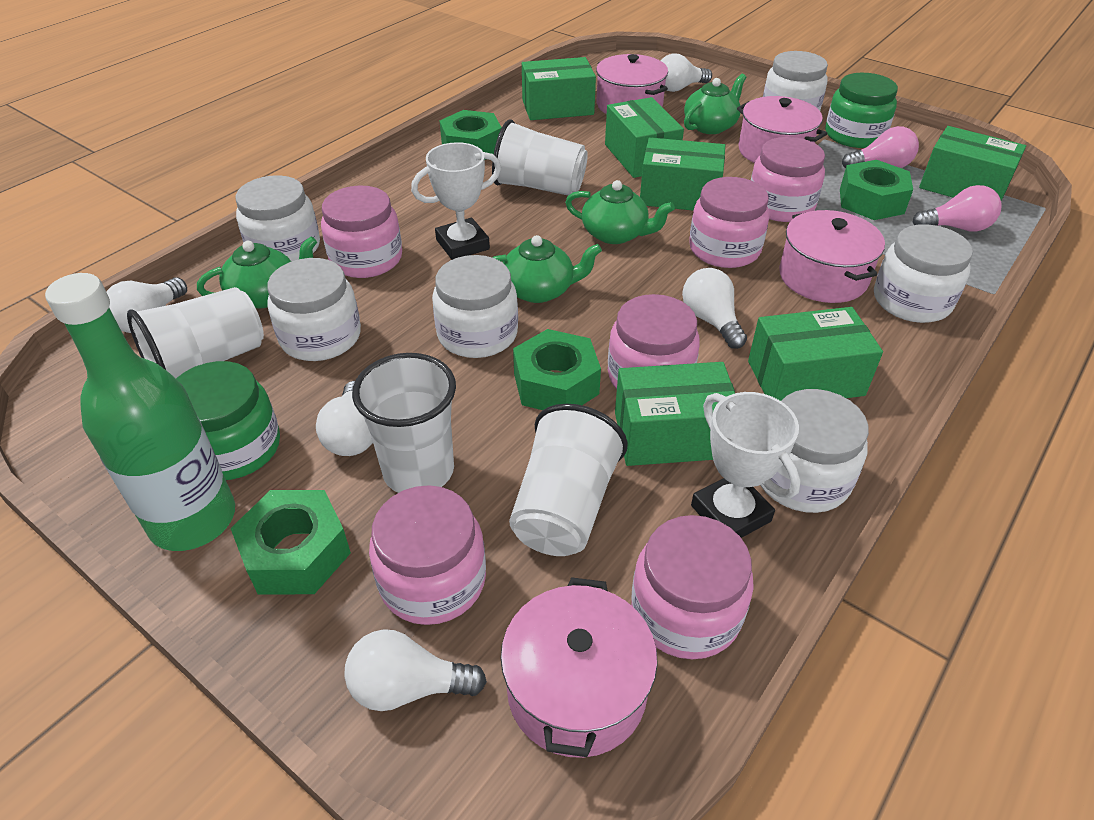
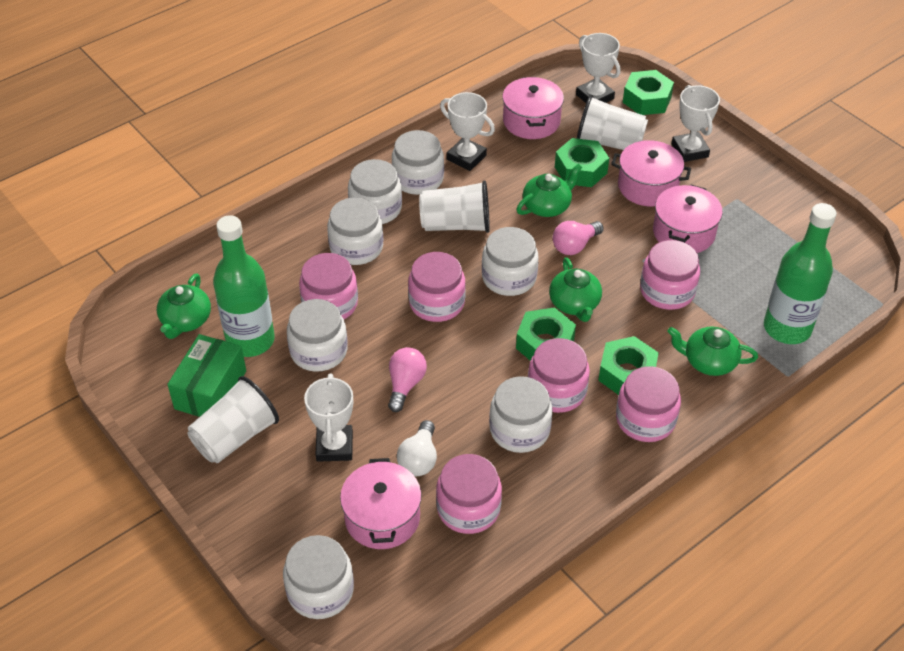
green bottle: [45,273,235,551] = 1 -> [213,215,275,357] [764,203,837,344] = 2
green box: [522,57,596,120] [605,97,684,178] [615,362,735,466] [640,137,725,211] [748,307,883,401] [919,126,1026,200] = 6 -> [167,334,246,417] = 1
green jar: [176,361,280,480] [825,73,898,148] = 2 -> none = 0
white cup: [127,287,264,378] [352,353,456,493] [492,120,588,195] [509,404,628,556] = 4 -> [187,376,279,463] [419,180,490,233] [577,95,648,150] = 3
white jar: [235,175,320,262] [267,258,361,361] [432,255,518,358] [760,389,869,513] [763,51,828,110] [874,224,973,323] = 6 -> [283,535,354,619] [287,299,348,372] [327,197,383,265] [348,159,402,224] [392,130,444,195] [482,227,538,296] [489,376,553,453] = 7
white light bulb: [106,277,187,333] [316,381,373,456] [344,629,487,711] [661,53,712,92] [682,268,747,349] = 5 -> [397,420,437,476] = 1
white trophy: [411,142,501,260] [691,392,801,538] = 2 -> [304,373,353,462] [440,92,495,171] [576,33,621,103] [671,85,720,162] = 4

